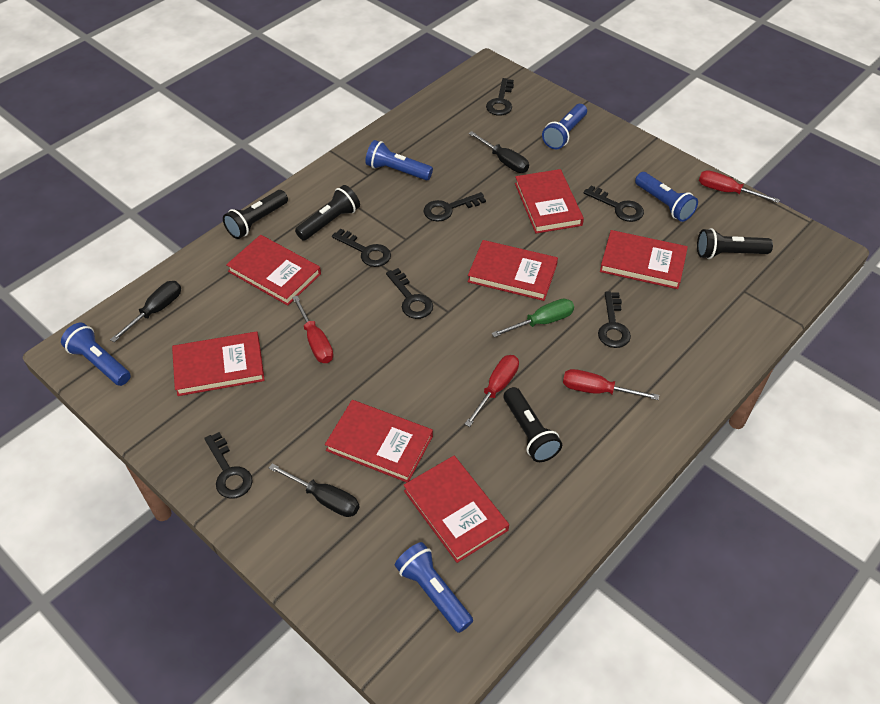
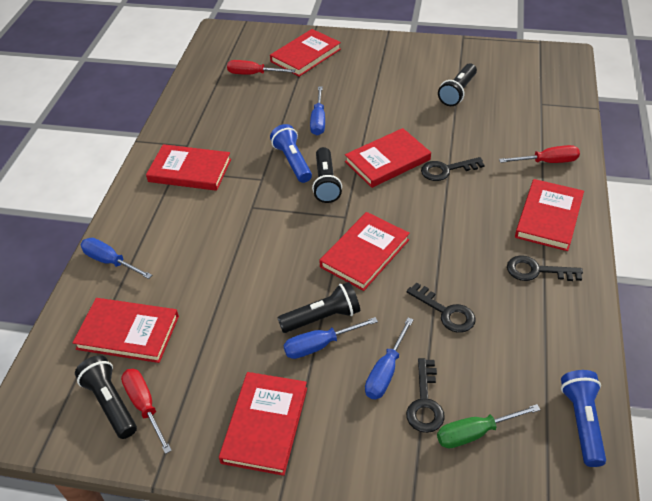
black key: [204,432,253,499] [332,229,391,267] [386,268,433,319] [424,192,486,222] [486,78,514,116] [584,185,644,222] [598,291,631,348] = 7 -> [406,358,445,433] [407,283,475,333] [421,157,484,181] [507,255,583,281] = 4
black screwdriver: [110,281,181,342] [269,463,359,517] [468,131,529,173] = 3 -> none = 0
blue flashlight: [61,323,131,386] [365,140,433,180] [395,542,473,633] [542,104,587,149] [635,172,698,222] = 5 -> [270,124,312,183] [561,370,606,467] = 2
blue screwdriver: none = 0 -> [81,238,152,279] [283,317,378,359] [310,86,325,135] [365,318,414,399] = 4
red screwdriver: [292,296,333,363] [465,355,519,427] [563,369,659,400] [699,170,780,203] = 4 -> [121,369,172,454] [227,60,295,75] [499,145,580,163] = 3

